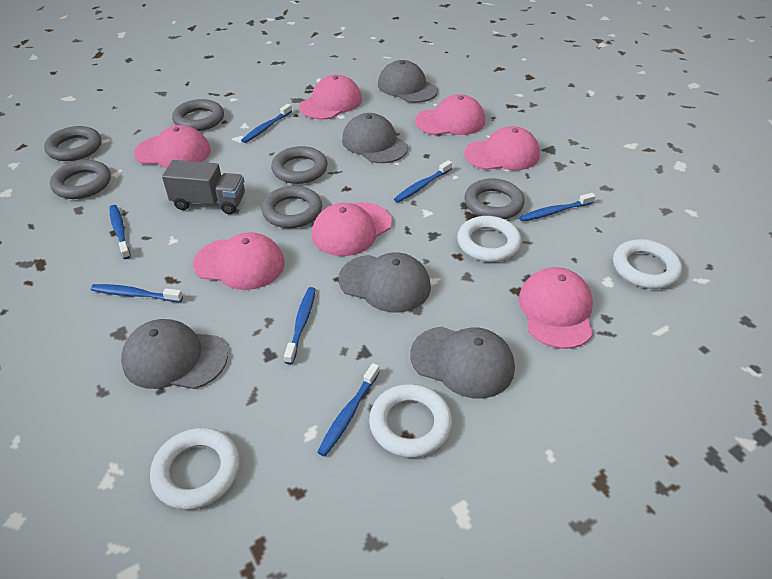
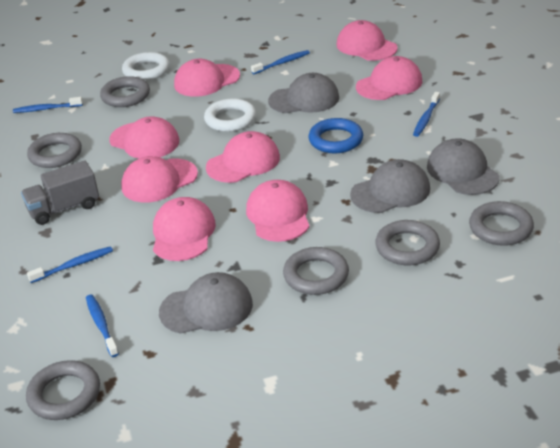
blue ring: none = 0 -> [308,118,363,153] = 1
blue toothbrush: [91,284,183,302] [109,205,131,259] [241,104,292,143] [284,287,316,364] [317,363,380,457] [394,160,452,203] [519,193,595,222] = 7 -> [13,97,83,113] [27,246,113,283] [86,294,119,357] [251,50,310,74] [413,92,440,137] = 5
grey cap: [121,319,228,389] [338,252,431,313] [342,113,408,163] [378,60,438,103] [410,327,515,399] = 5 -> [159,272,253,334] [268,73,339,113] [350,159,430,213] [427,138,499,195] = 4
pink cap: [134,125,211,168] [193,232,285,290] [299,75,362,119] [312,202,392,256] [415,94,485,135] [464,126,540,170] [519,267,593,349] = 7 -> [109,116,179,159] [121,156,198,203] [153,197,216,261] [174,59,240,97] [206,131,280,183] [246,180,309,242] [336,20,398,61] [356,56,422,100] = 8
white ring: [150,428,240,510] [369,384,452,458] [457,216,521,262] [613,239,682,289] = 4 -> [122,52,170,81] [204,98,256,132] = 2

